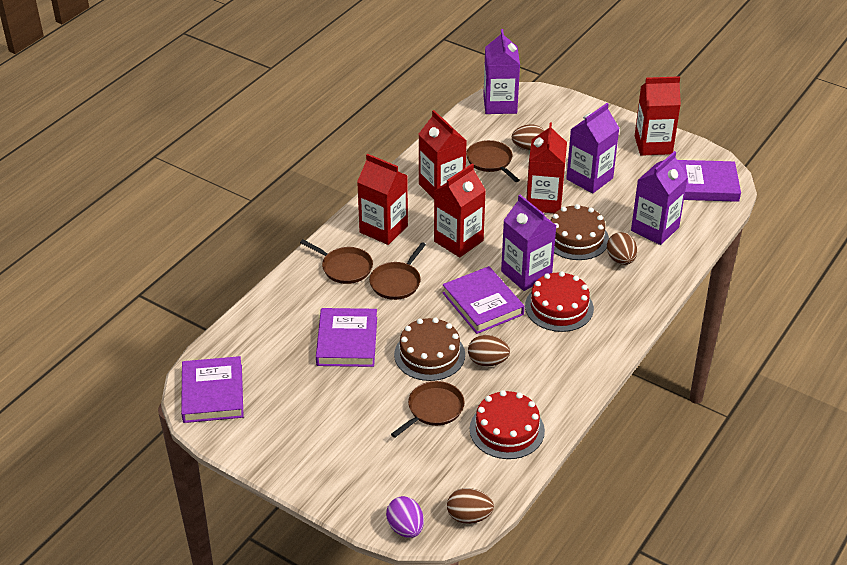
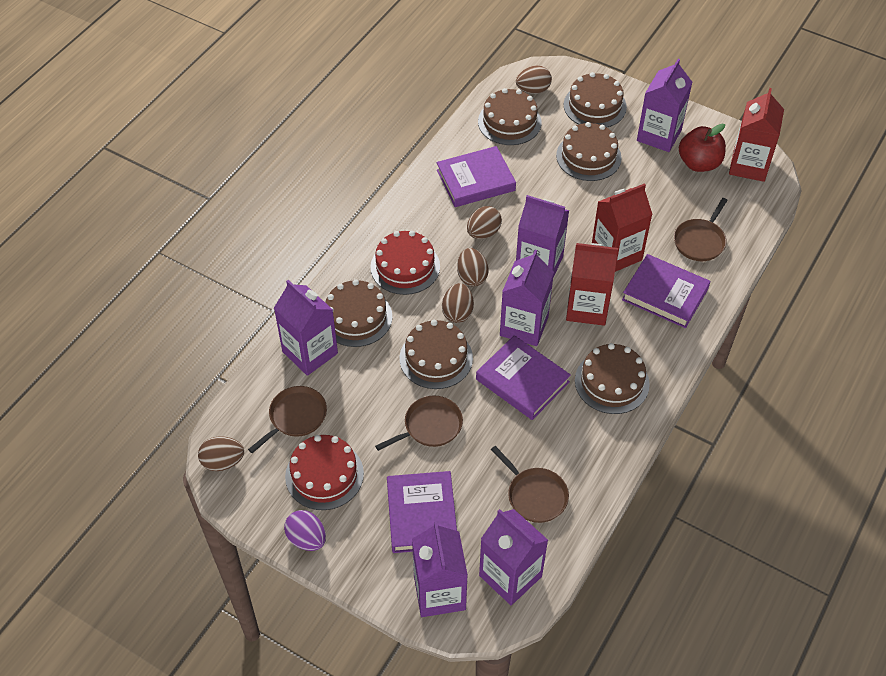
brown cake: [394,318,465,381] [551,204,609,260] = 2 -> [325,280,392,347] [400,320,473,389] [478,88,541,145] [556,122,622,181] [564,72,627,127] [575,343,650,414] = 6
brown egg: [447,488,494,524] [468,335,510,366] [512,124,544,151] [607,232,637,265] = 4 -> [198,436,244,471] [442,283,474,323] [457,248,488,287] [467,206,502,239] [516,66,552,94] = 5
purple carton: [483,29,520,114] [501,195,556,291] [566,103,619,194] [631,151,688,245] = 4 -> [274,280,338,376] [412,521,468,617] [479,509,548,605] [500,250,554,346] [516,195,569,278] [637,59,693,152] = 6
red apple: none = 0 -> [679,124,726,172] = 1
red carton: [357,154,408,245] [419,110,466,199] [434,164,486,257] [526,123,567,213] [635,76,681,156] = 5 -> [566,243,618,326] [592,183,653,272] [729,88,784,182] = 3

